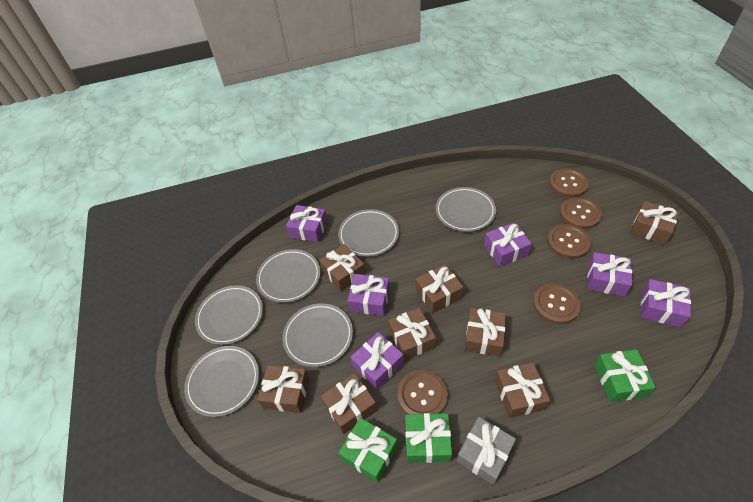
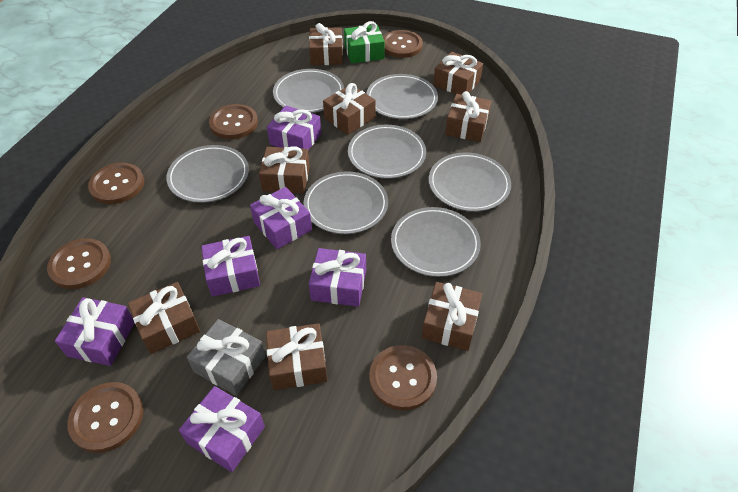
brown button: [397,370,448,414] [533,283,581,324] [547,224,591,259] [549,168,589,198] [560,197,602,229] = 5 -> [47,238,111,289] [67,382,143,453] [88,163,144,204] [209,104,258,139] [369,345,437,410] [383,30,423,58] = 6
green gift: [339,418,398,483] [405,413,452,463] [594,349,656,402] = 3 -> [344,21,385,64] = 1
grey plate: [184,346,259,417] [195,285,263,345] [256,249,320,303] [282,303,353,367] [338,209,399,257] [436,187,496,232] = 6 -> [166,145,249,203] [273,69,344,113] [304,172,388,234] [348,125,426,179] [366,74,438,119] [391,207,481,277] [429,153,511,212] = 7

